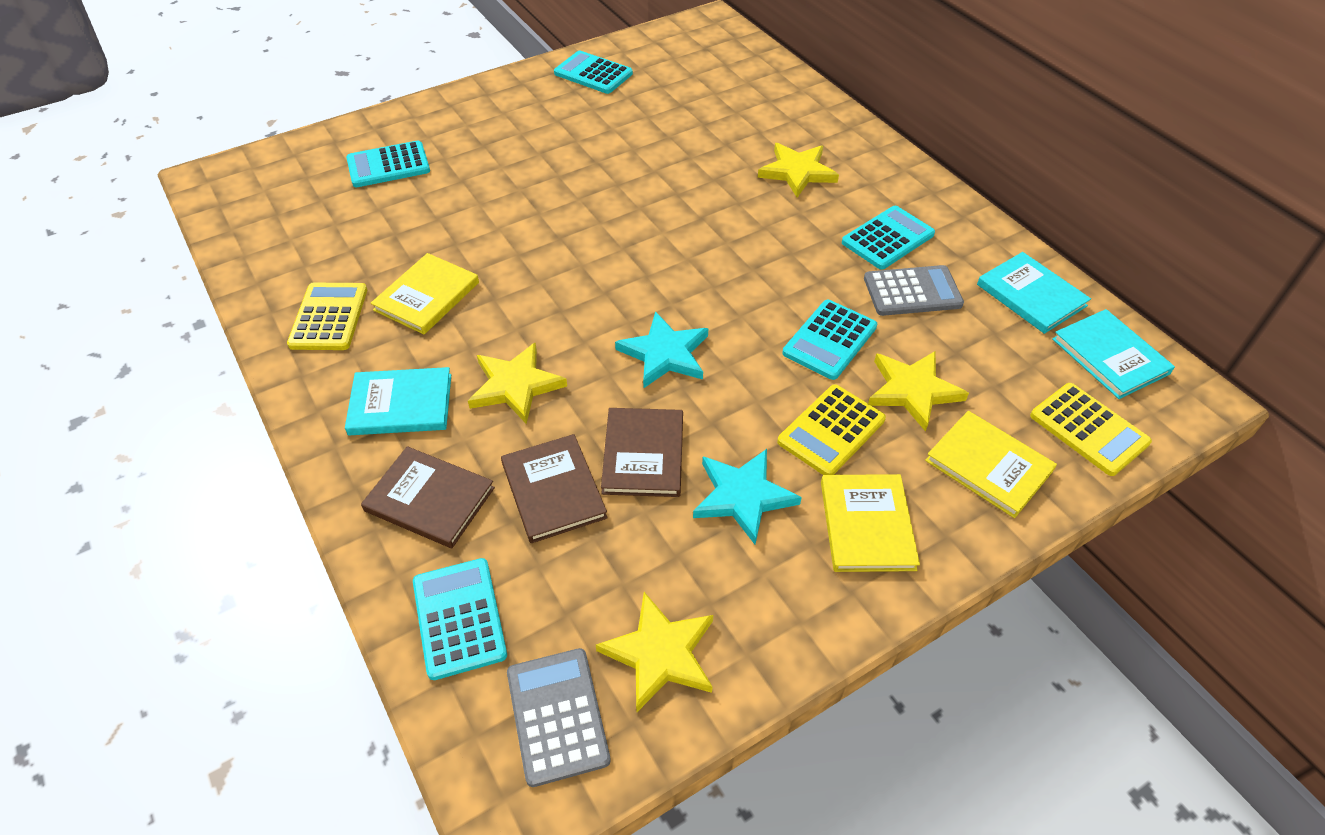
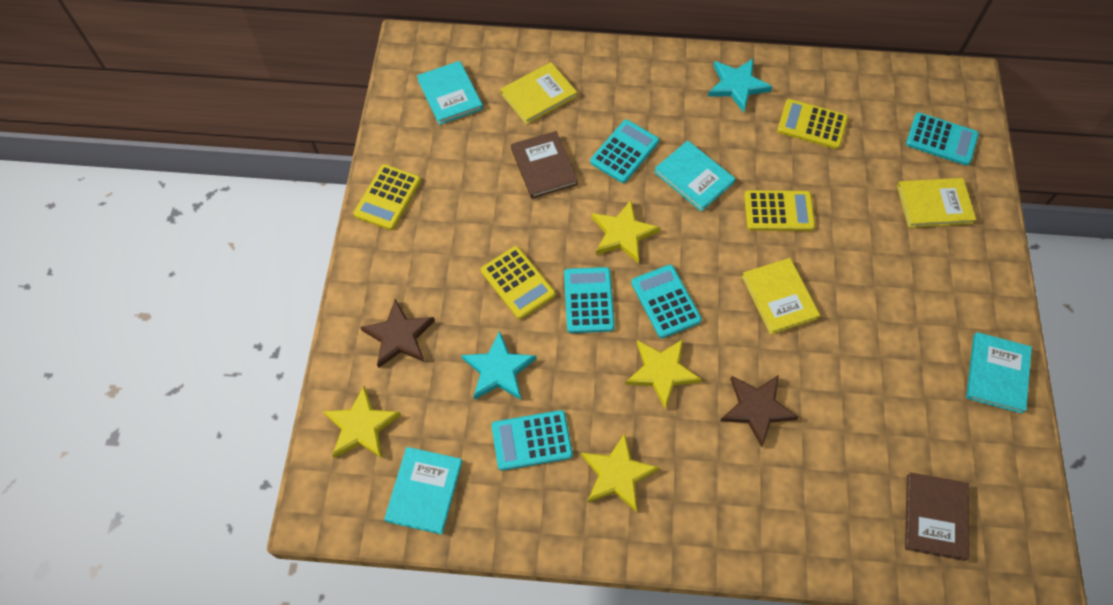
brown book: [361,446,495,548] [501,434,607,543] [601,408,683,497] = 3 -> [511,131,578,199] [905,472,969,561] = 2
brown star: none = 0 -> [360,299,435,368] [720,375,799,447] = 2
grey calculator: [507,648,611,787] [864,265,964,316] = 2 -> none = 0
turquoise book: [345,367,451,435] [977,252,1091,334] [1052,309,1175,399] = 3 -> [384,447,462,535] [417,61,483,125] [654,140,735,211] [966,332,1032,414] = 4
yellow calculator: [287,283,367,350] [777,384,886,475] [1030,383,1152,476] = 3 -> [354,164,421,230] [481,246,556,319] [744,190,815,231] [777,99,848,149] = 4

